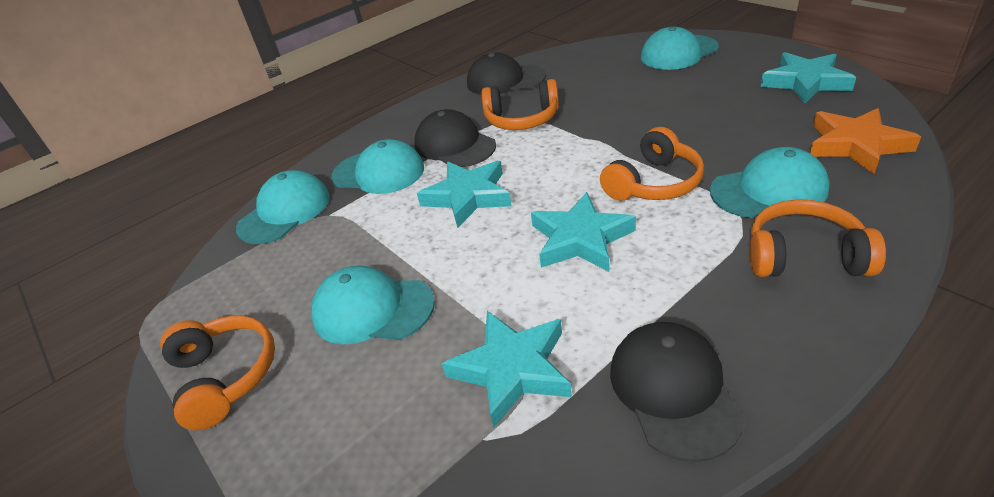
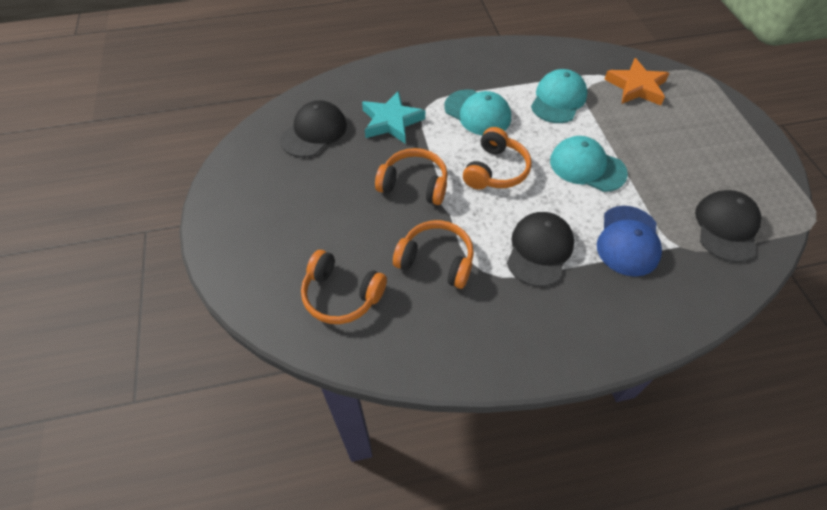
blue cap: none = 0 -> [597,206,662,277] = 1
turquoise cap: [236,170,330,244] [311,265,435,345] [332,139,424,194] [641,26,719,70] [710,147,830,218] = 5 -> [444,89,511,136] [531,69,587,123] [550,136,628,192] = 3
turquoise star: [417,161,512,228] [442,311,572,428] [531,192,636,272] [761,52,856,103] = 4 -> [362,91,425,144] = 1

